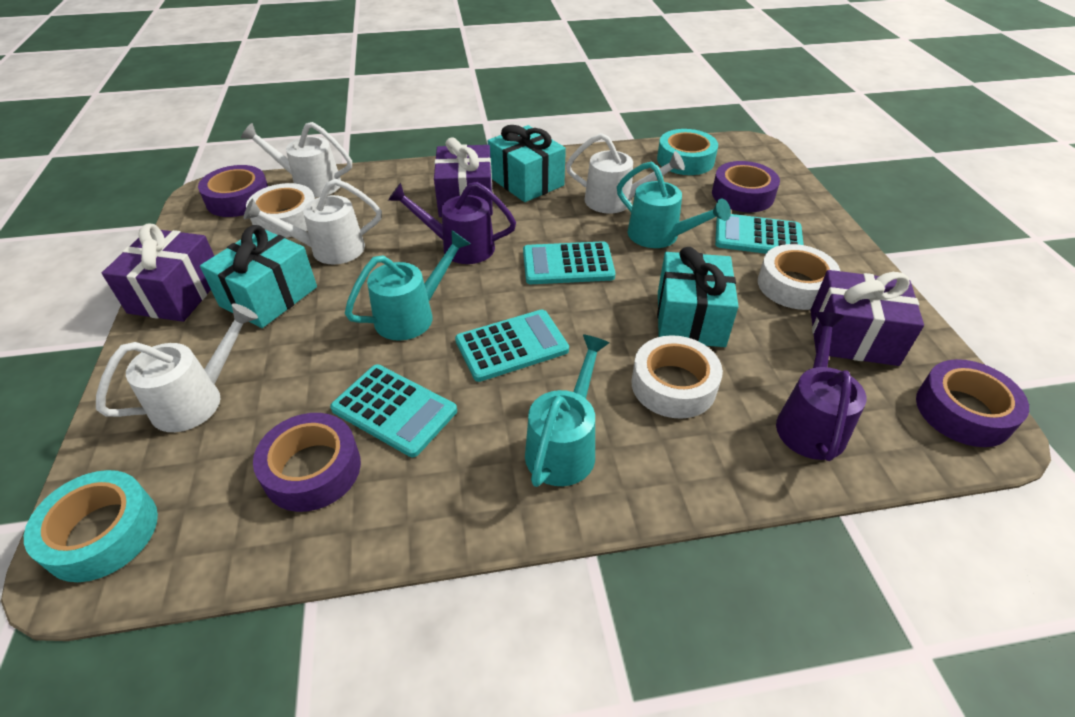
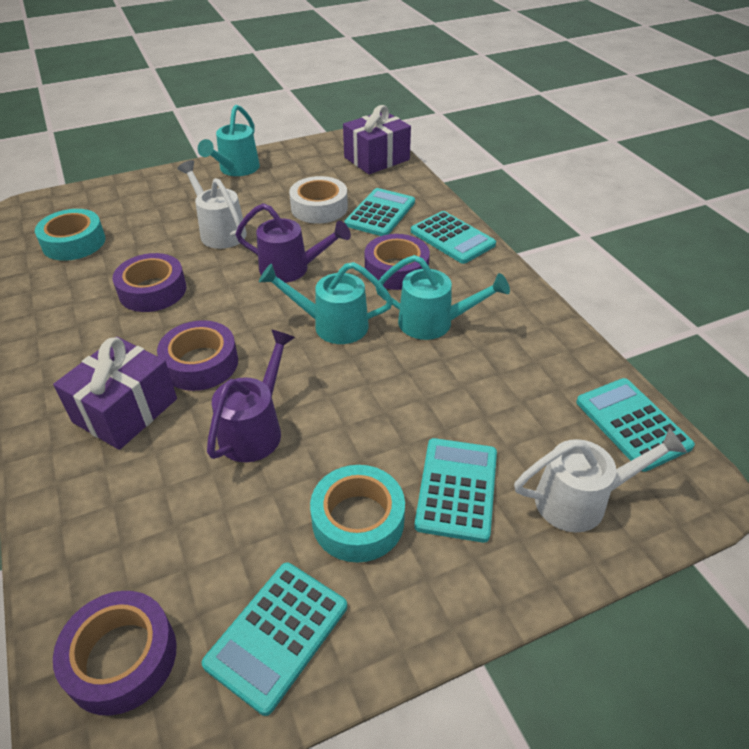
purple gift: [102,223,214,322] [434,137,493,217] [810,270,924,366] = 3 -> [53,337,177,450] [343,105,411,174] = 2
turquoise calculator: [330,364,457,457] [455,309,569,382] [523,241,615,284] [715,214,804,254] = 4 -> [202,563,347,716] [345,188,415,236] [411,211,496,264] [414,438,497,543] [576,378,695,472] = 5
turquoise gift: [200,225,317,328] [488,125,566,202] [657,247,739,347] = 3 -> none = 0
white tape: [246,183,315,238] [631,335,723,419] [758,244,840,310] = 3 -> [289,176,348,223] = 1
white watering can: [96,303,258,432] [241,122,352,198] [244,179,382,264] [566,133,685,214] = 4 -> [177,160,247,249] [514,428,687,532] = 2

